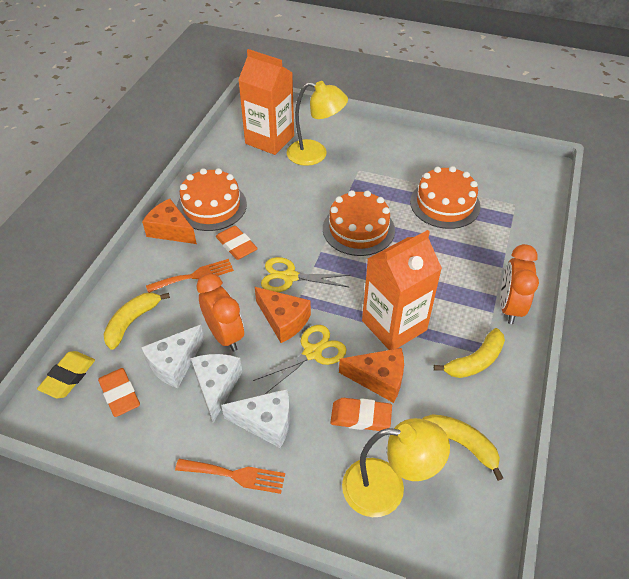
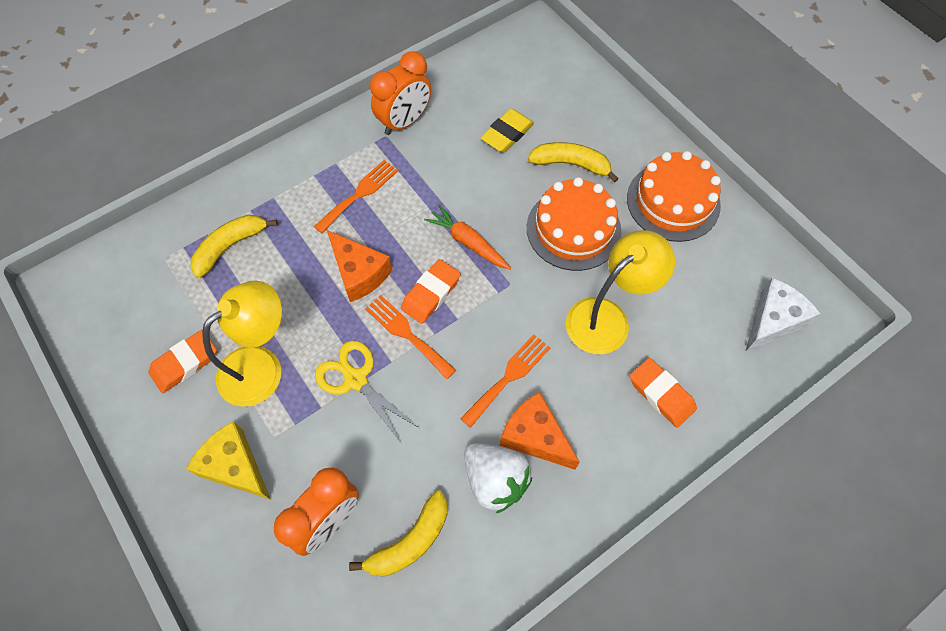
orange cake: [177,168,247,231] [323,190,395,256] [410,166,481,229] = 3 -> [527,177,622,271] [627,151,721,242] = 2
orange carrot: none = 0 -> [424,204,511,269] = 1
orange carton: [238,49,294,155] [362,230,442,350] = 2 -> none = 0
orange cheese: [142,199,197,244] [255,287,311,343] [339,348,404,403] = 3 -> [327,230,392,302] [500,392,580,470] = 2
orange fork: [146,259,234,293] [175,459,285,494] = 2 -> [314,160,398,233] [365,295,456,379] [460,334,550,428] = 3
white cheese: [141,325,204,388] [191,354,242,423] [221,389,290,448] = 3 -> [745,278,821,352] = 1
white strawberry: none = 0 -> [464,443,532,513] = 1
yellow cheese: none = 0 -> [186,421,271,500] = 1
yellow scissors: [253,325,347,394] [261,257,351,292] = 2 -> [315,341,419,444] = 1

